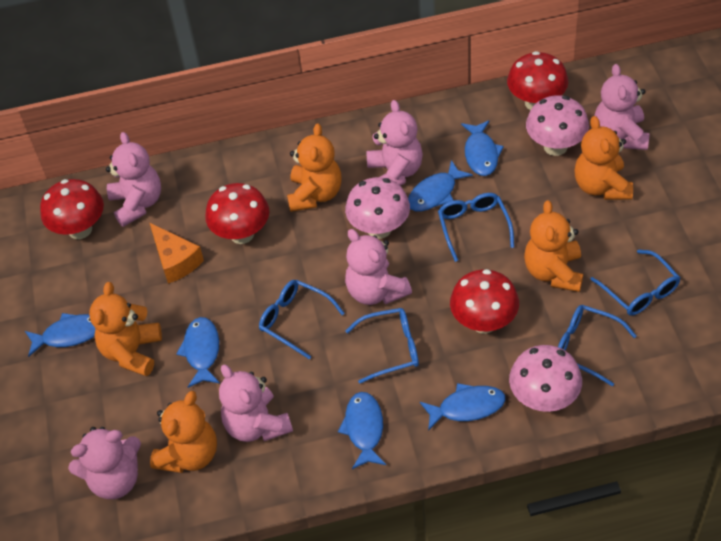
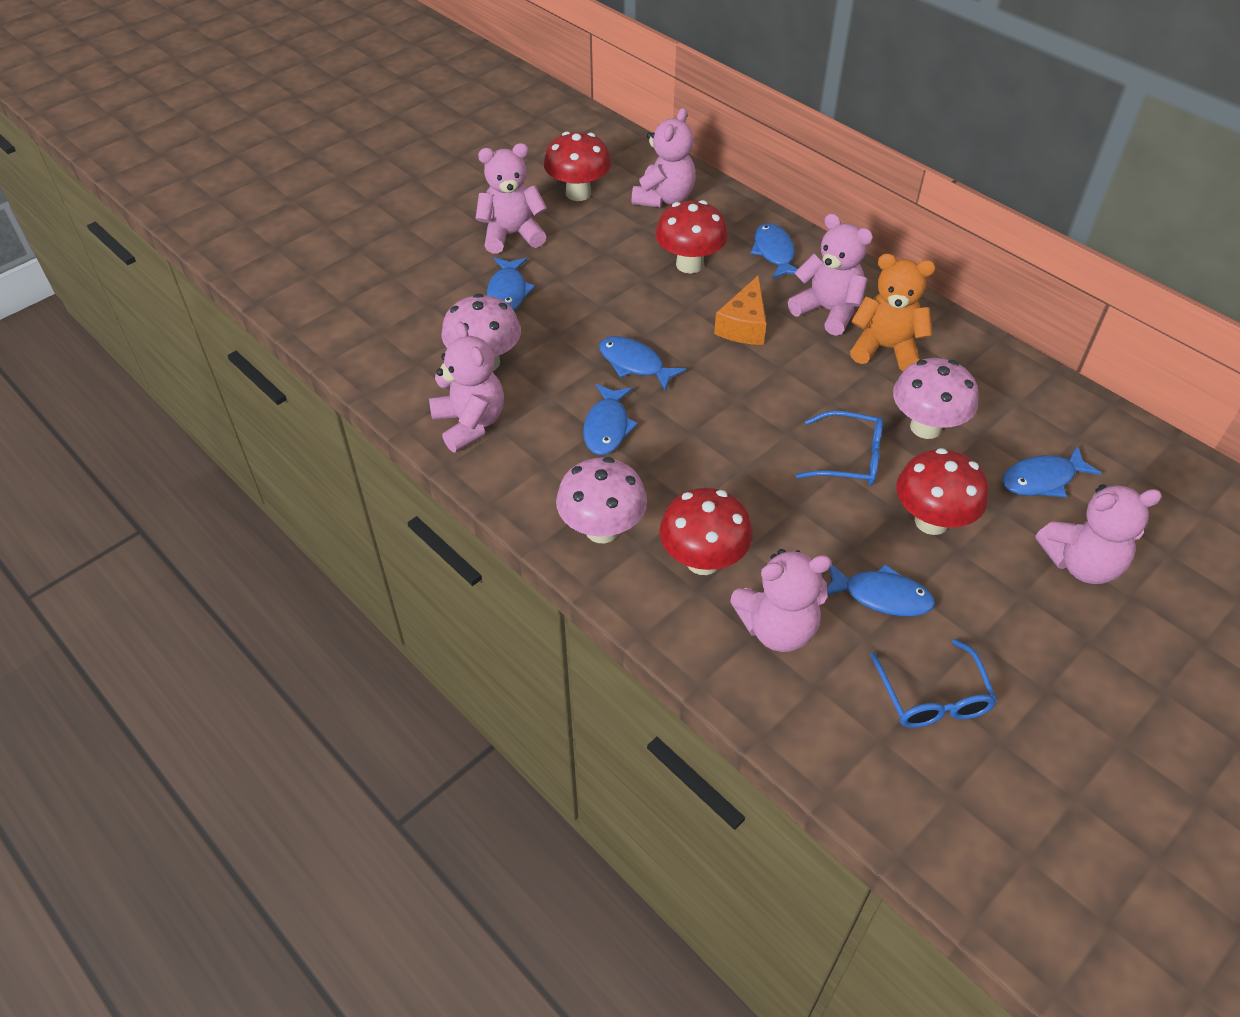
blue glasses: [259,280,345,359] [345,308,419,384] [438,193,514,262] [558,305,636,386] [590,249,680,316] = 5 -> [796,410,883,486] [870,639,997,728] = 2
orange teddy bear: [89,282,162,376] [150,391,217,473] [287,124,342,212] [524,200,583,292] [574,116,633,200] = 5 -> [850,254,935,371] = 1

